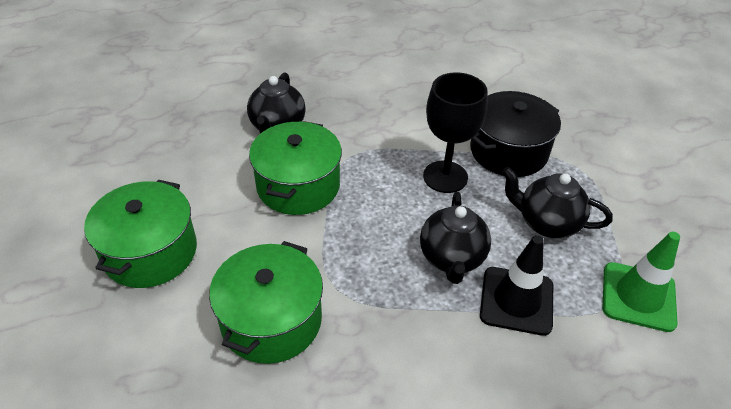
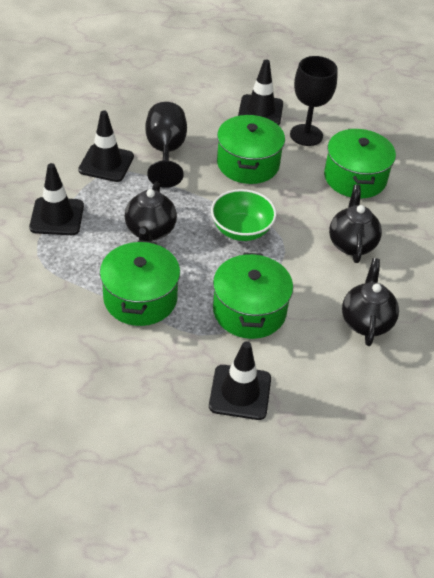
black goblet: [423,72,488,193] = 1 -> [145,102,187,188] [290,56,337,146] = 2
black pot: [470,91,561,177] = 1 -> none = 0
black traffic cone: [480,235,553,336] = 1 -> [29,163,84,235] [78,110,134,182] [209,341,271,420] [238,60,283,125] = 4
green bowl: none = 0 -> [211,189,277,241] = 1
green pot: [84,180,197,288] [209,241,323,364] [249,121,342,215] = 3 -> [100,240,180,326] [213,253,293,339] [217,115,285,184] [324,129,396,198] = 4
green traffic cone: [603,232,680,332] = 1 -> none = 0

